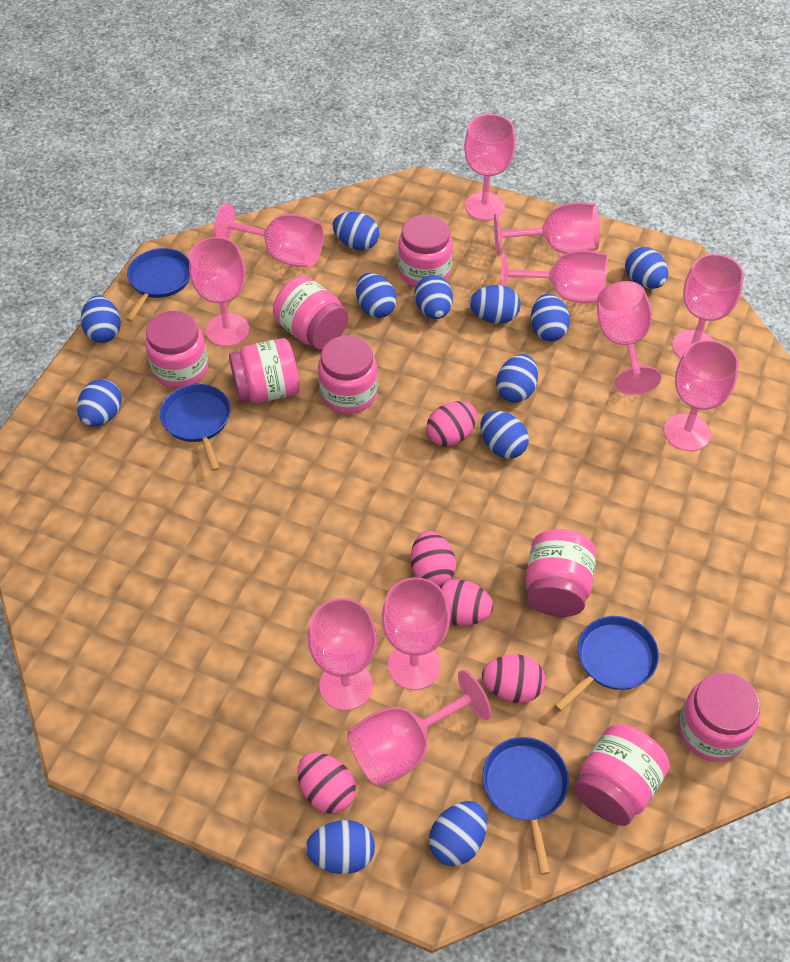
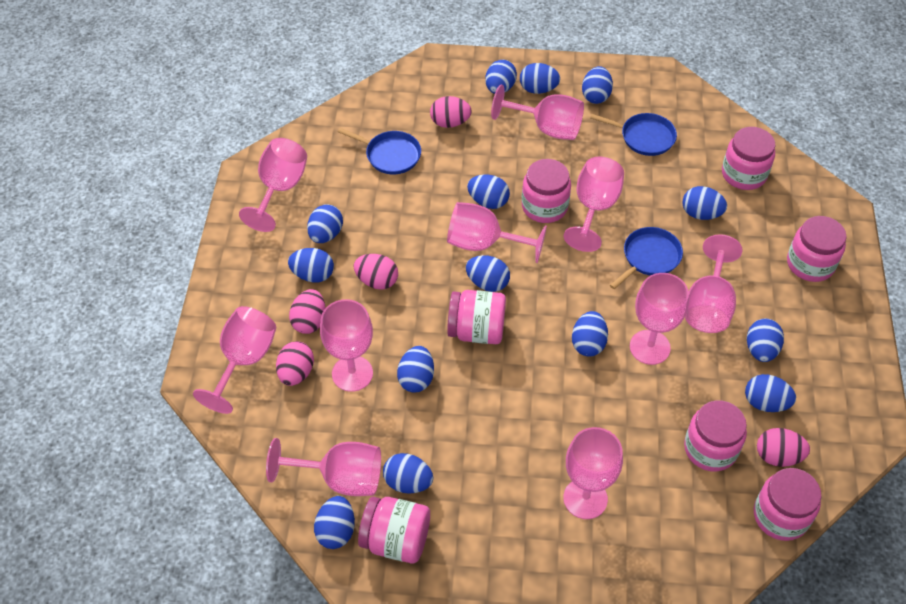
blue egg: [77,379,122,427] [81,295,121,343] [305,820,375,874] [333,212,379,251] [356,273,396,318] [415,275,453,319] [429,801,487,866] [469,285,521,324] [480,411,529,459] [496,354,538,403] [531,294,570,341] [625,247,668,289] = 12 -> [288,248,334,283] [307,204,343,243] [314,496,355,549] [383,453,433,494] [397,346,434,392] [466,255,510,292] [467,174,510,209] [485,60,517,94] [520,63,560,94] [572,311,608,356] [582,66,613,104] [682,186,727,220] [745,374,796,412] [747,319,784,362] = 14
blue pan: [126,248,190,322] [160,384,231,471] [482,737,569,875] [555,616,659,711] = 4 -> [338,128,421,174] [590,113,677,156] [610,227,683,289] = 3
pink goblet: [189,237,249,347] [214,203,324,268] [308,598,377,711] [347,670,492,787] [381,577,450,690] [464,114,516,221] [494,202,600,256] [500,250,607,303] [597,281,661,395] [664,340,739,451] [672,254,744,359] = 11 -> [193,306,276,414] [239,138,307,232] [266,438,381,496] [320,299,373,392] [447,202,547,263] [491,85,584,140] [563,156,624,252] [563,427,623,519] [630,273,689,365] [685,234,742,333] = 10
pink jar: [145,311,208,388] [229,338,299,403] [273,276,348,349] [318,335,378,414] [398,215,453,287] [525,529,596,617] [574,724,670,826] [678,672,760,762] = 8 -> [358,497,430,563] [447,290,506,344] [522,159,571,223] [684,400,747,472] [722,127,775,190] [754,468,821,541] [787,216,846,282] = 7

